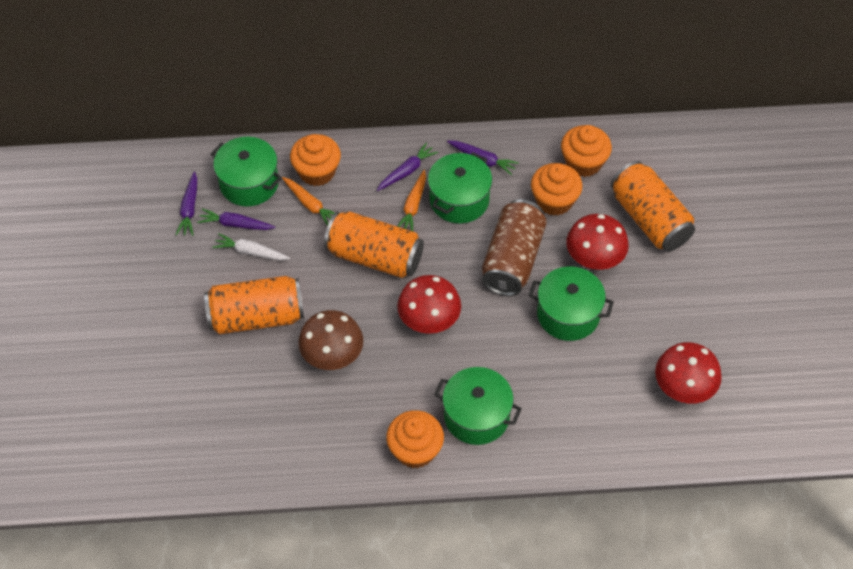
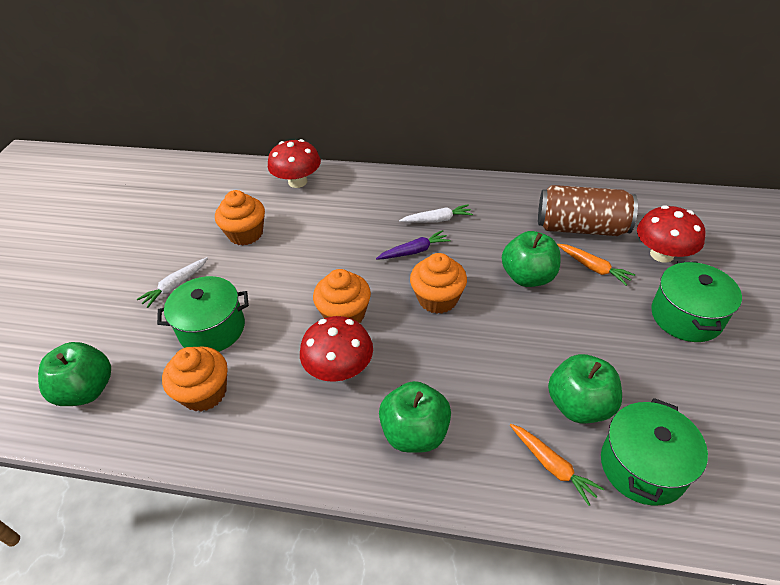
brown mushroom: [298,310,363,370] = 1 -> none = 0
green apple: none = 0 -> [38,342,111,406] [379,381,451,453] [502,231,561,287] [548,354,622,423] = 4
green pot: [210,137,282,206] [428,152,492,223] [434,367,522,445] [529,267,614,341] = 4 -> [157,276,249,352] [601,398,708,506] [651,261,742,342] = 3
orange can: [204,276,304,334] [324,212,424,278] [611,161,695,251] = 3 -> none = 0
purple carrot: [175,172,197,236] [197,208,275,230] [377,143,438,191] [447,141,519,175] = 4 -> [376,230,450,260] = 1
white carrot: [213,233,290,260] = 1 -> [137,257,208,308] [399,204,473,222] = 2

